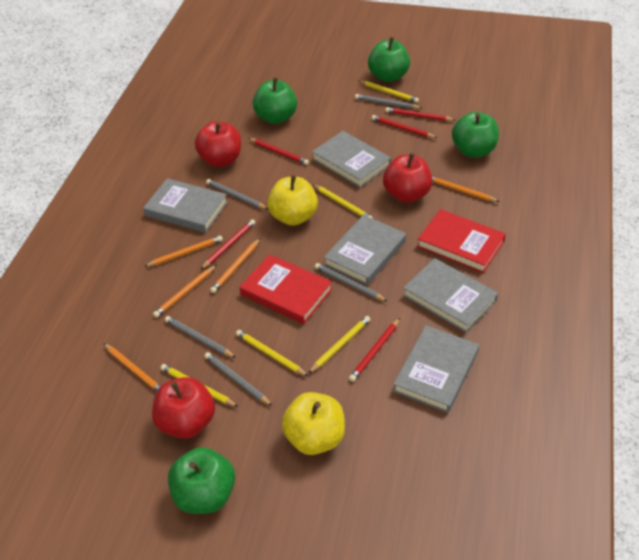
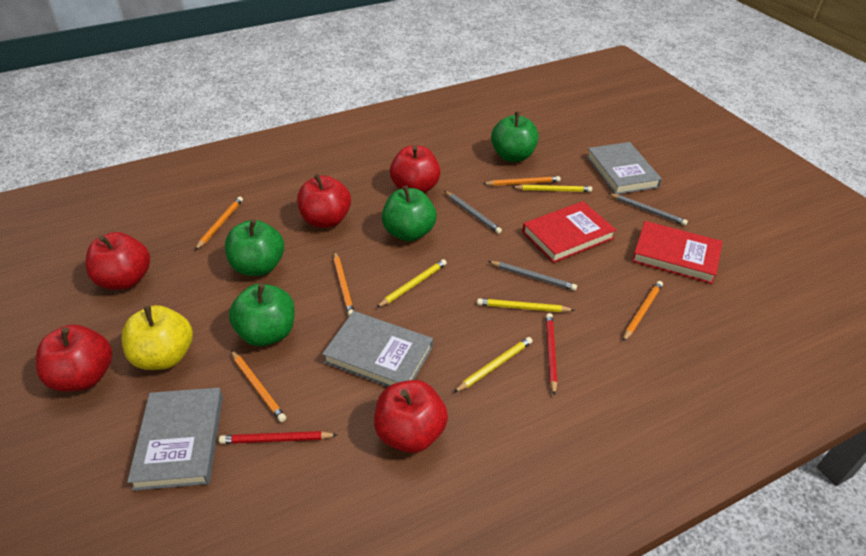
grey book: [143,178,228,233] [312,131,391,188] [324,215,406,285] [393,325,479,413] [403,258,498,333] = 5 -> [127,388,223,491] [322,311,433,387] [586,142,662,194] = 3
grey pencil: [165,316,236,358] [204,352,272,406] [206,179,268,209] [315,263,387,301] [355,94,422,109] = 5 -> [444,191,502,234] [488,261,577,291] [608,193,688,226] = 3
red apple: [152,377,215,439] [195,121,241,167] [383,153,433,203] = 3 -> [36,325,112,391] [86,232,150,290] [297,174,351,228] [374,380,448,453] [390,146,441,193] = 5
red pencil: [200,219,255,270] [248,138,309,165] [349,318,400,382] [372,115,437,138] [385,107,455,121] = 5 -> [219,431,337,444] [546,313,557,396] = 2
yellow apple: [267,175,318,226] [281,392,345,455] = 2 -> [122,305,193,370] = 1
yellow pencil: [160,364,238,407] [236,330,308,376] [308,316,371,374] [312,184,373,219] [359,80,419,103] = 5 -> [376,259,447,308] [453,337,532,393] [477,298,574,312] [512,185,592,192] = 4

